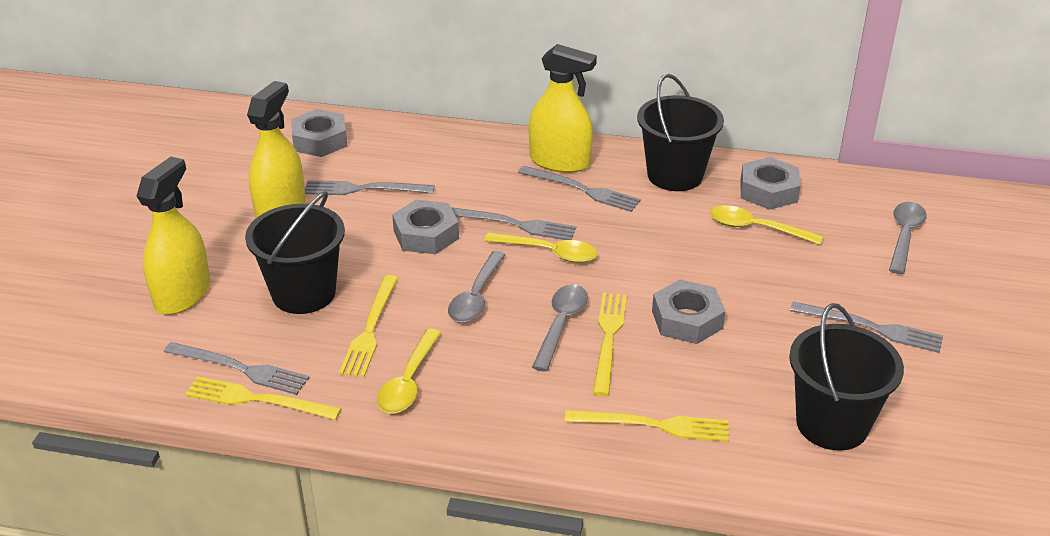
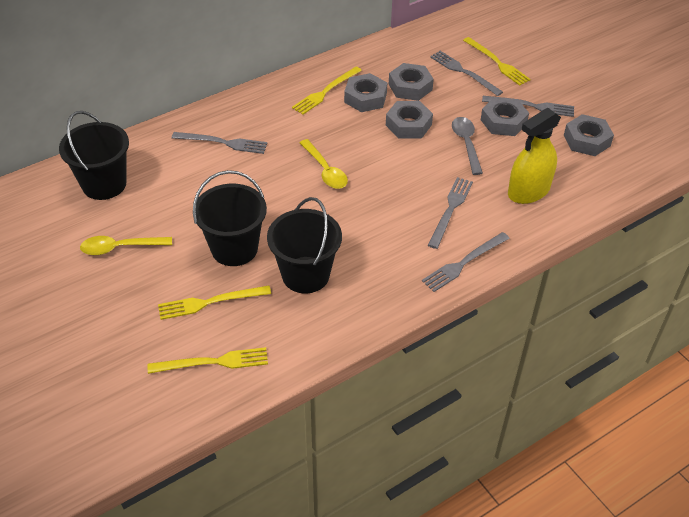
grey nut: [291,109,347,157] [392,200,459,254] [652,279,726,344] [740,157,801,210] = 4 -> [344,73,387,112] [386,101,433,139] [389,63,434,101] [481,97,529,136] [564,114,614,156] = 5
grey spoon: [448,251,506,323] [532,284,588,372] [889,202,927,274] = 3 -> [452,117,483,175] = 1
yellow spoon: [377,328,441,414] [484,232,597,263] [710,205,823,245] = 3 -> [80,236,172,255] [300,139,348,189] = 2
yellow spray bottle: [137,157,210,315] [247,81,306,218] [529,44,597,173] = 3 -> [508,108,561,204] = 1

